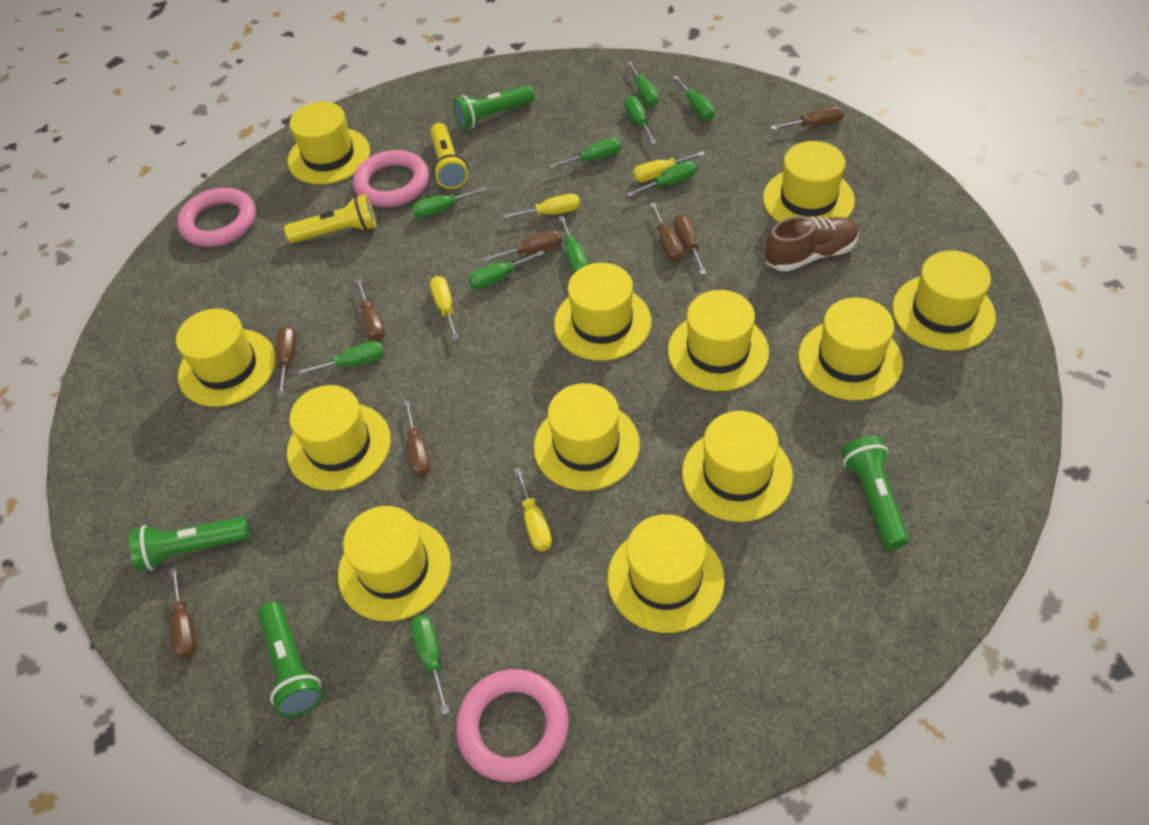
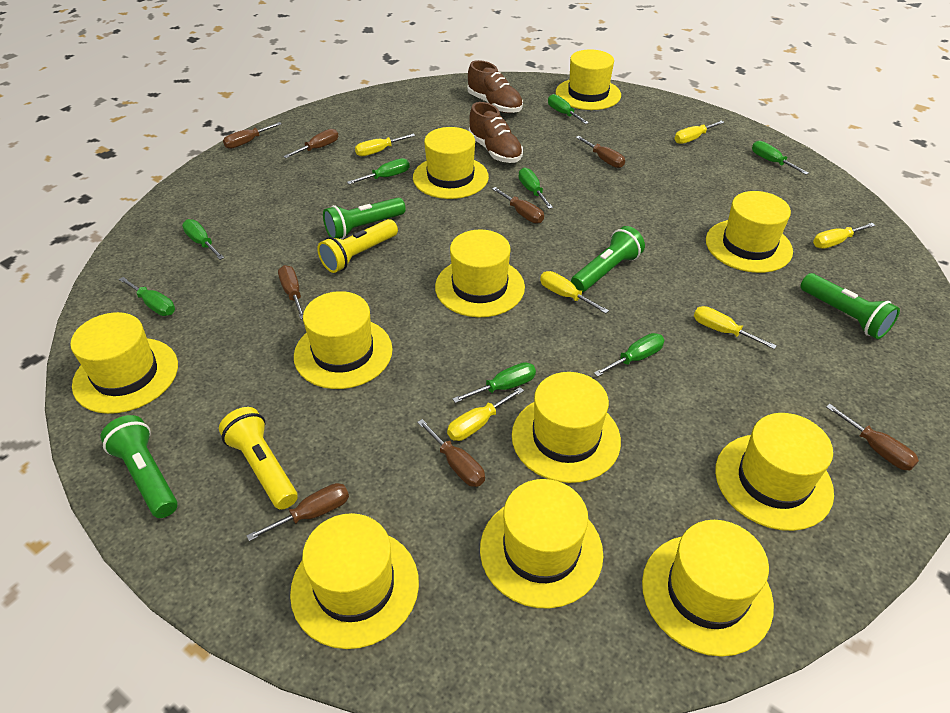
brown shoe: [765,216,859,272] = 1 -> [467,60,523,113] [469,102,523,163] = 2
green screwdriver: [297,341,384,375] [411,615,450,715] [412,186,487,218] [468,250,545,289] [549,138,621,169] [559,216,588,273] [624,96,657,144] [626,61,659,106] [627,161,696,197] [672,76,715,120] = 10 -> [119,277,175,316] [182,219,224,260] [347,158,410,184] [452,362,536,403] [519,167,553,209] [548,94,589,124] [594,333,664,377] [752,141,809,175] = 8
pink ring: [177,188,256,247] [353,150,429,207] [456,669,569,782] = 3 -> none = 0
yellow hat: [176,308,276,407] [287,102,370,184] [287,385,391,491] [338,506,451,621] [534,383,640,491] [554,263,651,361] [607,514,725,633] [668,290,769,391] [682,411,793,522] [763,141,855,222] [798,297,903,400] [892,250,996,351] = 12 -> [70,312,178,414] [290,513,419,649] [294,291,393,389] [413,127,489,199] [435,229,525,317] [480,479,603,609] [512,372,621,483] [556,49,621,110] [642,520,774,657] [706,191,793,273] [715,413,834,531] = 11
yellow screwdriver: [430,276,459,340] [502,194,580,219] [514,467,552,551] [633,151,705,182] = 4 -> [355,134,415,156] [447,387,524,441] [540,271,609,314] [675,121,724,144] [694,306,777,349] [813,223,876,249] = 6

